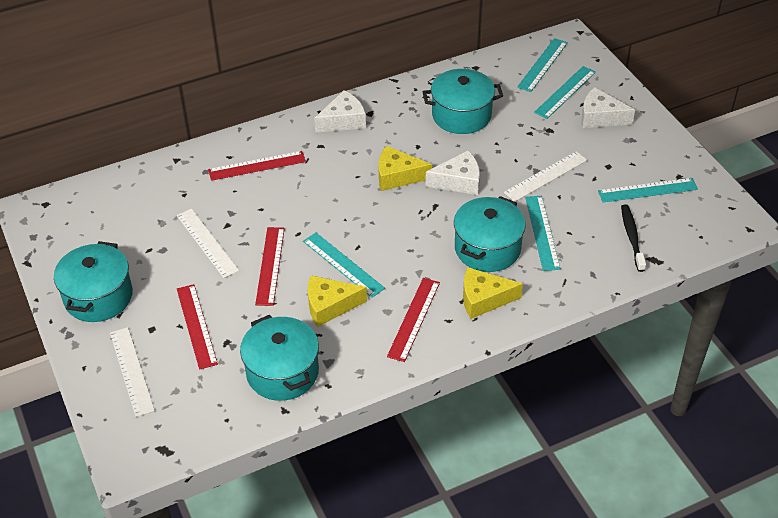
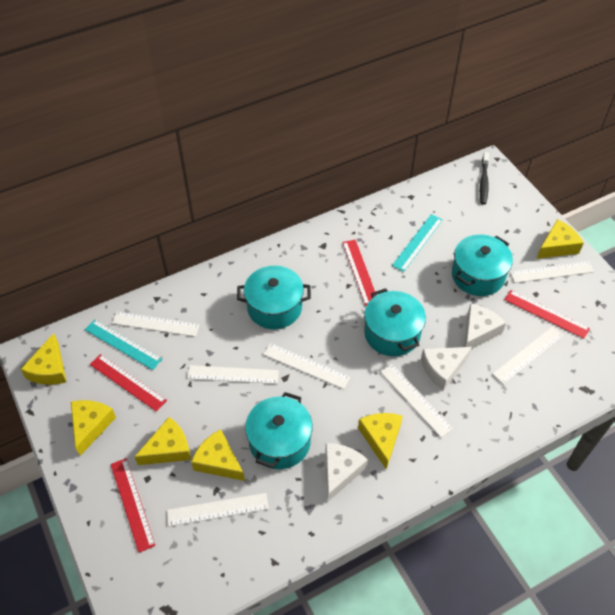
turquoise ruler: [303,232,385,298] [517,38,568,92] [525,196,561,271] [534,66,596,119] [598,178,698,203] = 5 -> [85,319,162,370] [392,214,443,272] = 2
white ruler: [110,327,155,417] [177,209,239,278] [504,151,587,202] = 3 -> [112,312,200,337] [167,493,269,527] [187,365,279,384] [263,343,350,389] [380,364,453,437] [492,327,563,384] [510,261,594,283] = 7
yellow cheese: [308,275,367,327] [378,146,432,191] [463,267,523,319] = 3 -> [20,333,66,385] [71,400,116,456] [135,417,191,465] [191,429,245,481] [358,413,403,470] [537,219,584,259] = 6

